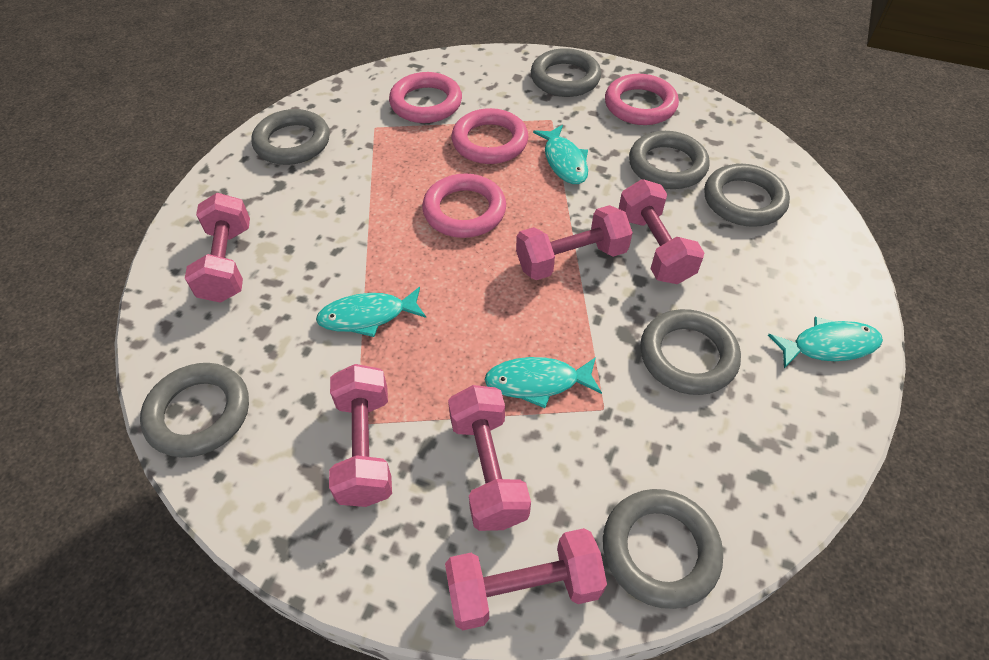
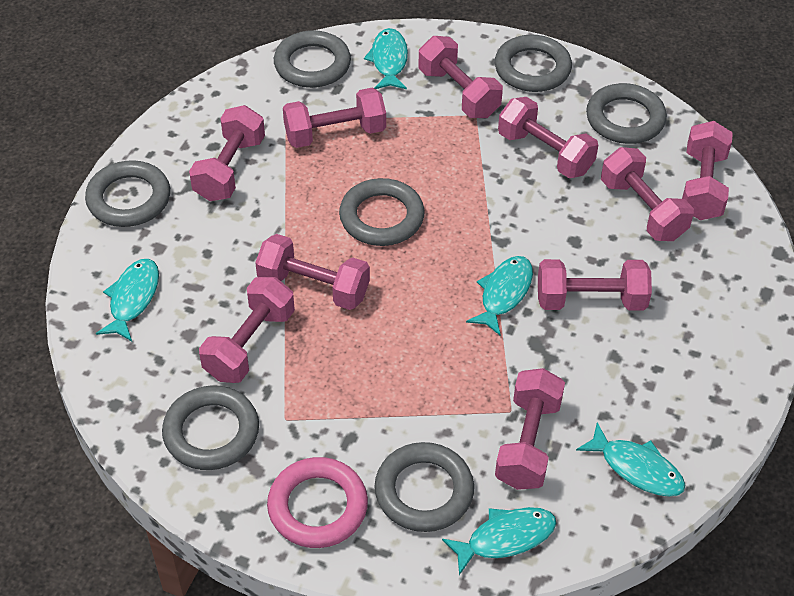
pink dumbbell: [185,193,250,303] [329,364,392,507] [445,528,607,630] [448,385,531,531] [516,205,633,280] [619,179,704,284] = 6 -> [189,105,265,201] [199,277,295,383] [255,234,370,310] [283,88,386,148] [418,36,503,118] [495,368,565,490] [498,97,598,178] [538,259,652,310] [601,147,694,241] [682,121,733,220] = 10
pink ring: [389,72,462,123] [422,174,506,238] [452,108,528,164] [605,74,679,125] = 4 -> [267,457,368,548] = 1
turquoise fish: [316,287,426,337] [484,357,602,408] [533,125,588,184] [768,317,883,368] = 4 -> [96,259,159,341] [364,28,408,89] [442,507,557,575] [466,256,533,336] [576,422,685,497] = 5

